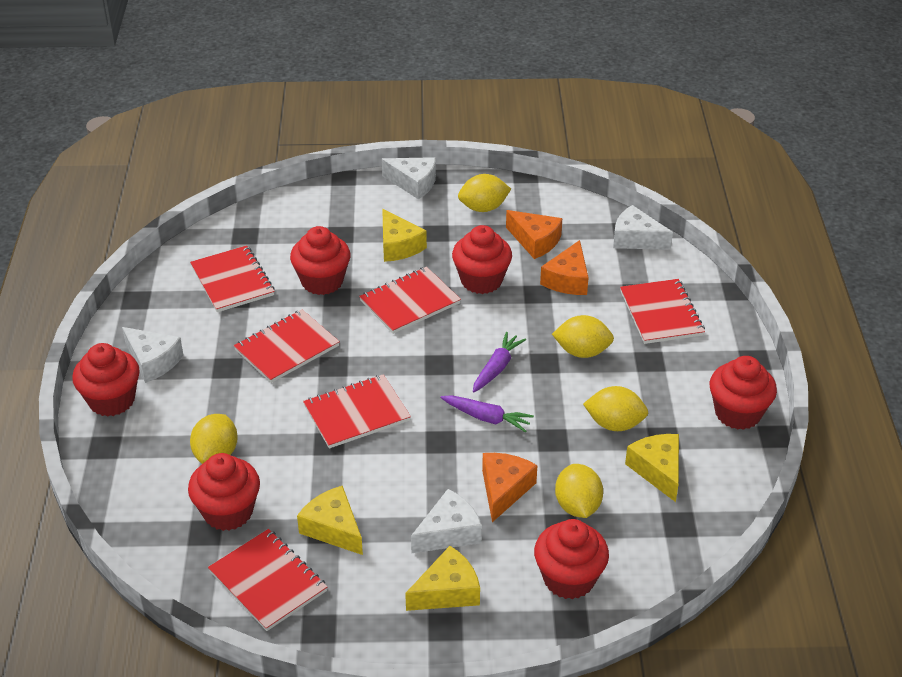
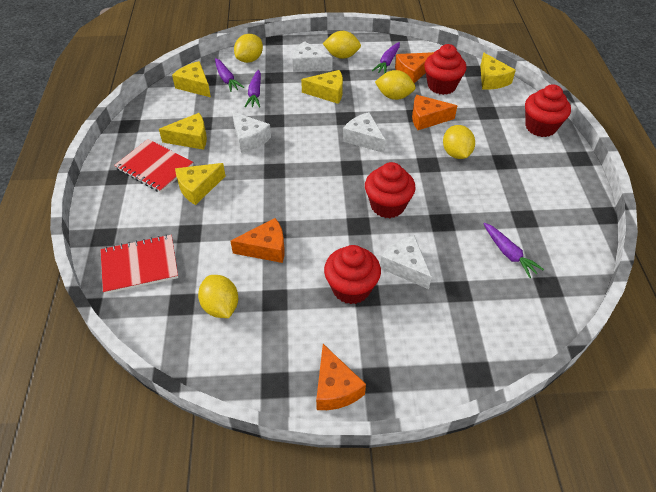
orange cheese: [482,453,537,522] [506,210,562,259] [540,240,589,295] = 3 -> [230,218,285,263] [316,344,366,410] [395,52,434,83] [412,95,457,130] = 4
purple carrot: [441,395,534,432] [473,332,526,393] = 2 -> [215,58,244,92] [245,70,261,108] [372,42,400,74] [484,223,544,278] = 4
red cupcake: [72,343,140,417] [188,453,260,531] [290,226,350,295] [452,225,512,294] [534,519,609,599] [710,356,777,430] = 6 -> [324,245,381,304] [365,162,416,218] [424,44,467,95] [525,84,571,137] = 4
red notebook: [190,245,275,312] [208,529,327,631] [234,309,340,383] [303,374,411,449] [359,267,461,334] [620,279,705,344] = 6 -> [100,234,178,294] [114,139,193,193] = 2
yellow cheese: [297,486,363,555] [382,209,427,262] [405,546,480,611] [625,434,679,502] = 4 -> [159,113,207,150] [172,61,211,97] [175,163,225,205] [301,70,343,104] [480,53,516,90] = 5

